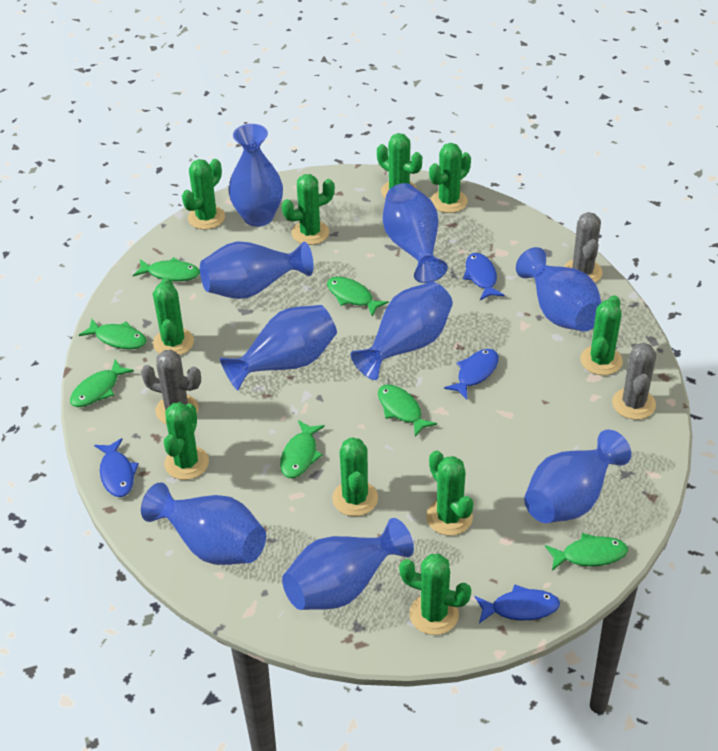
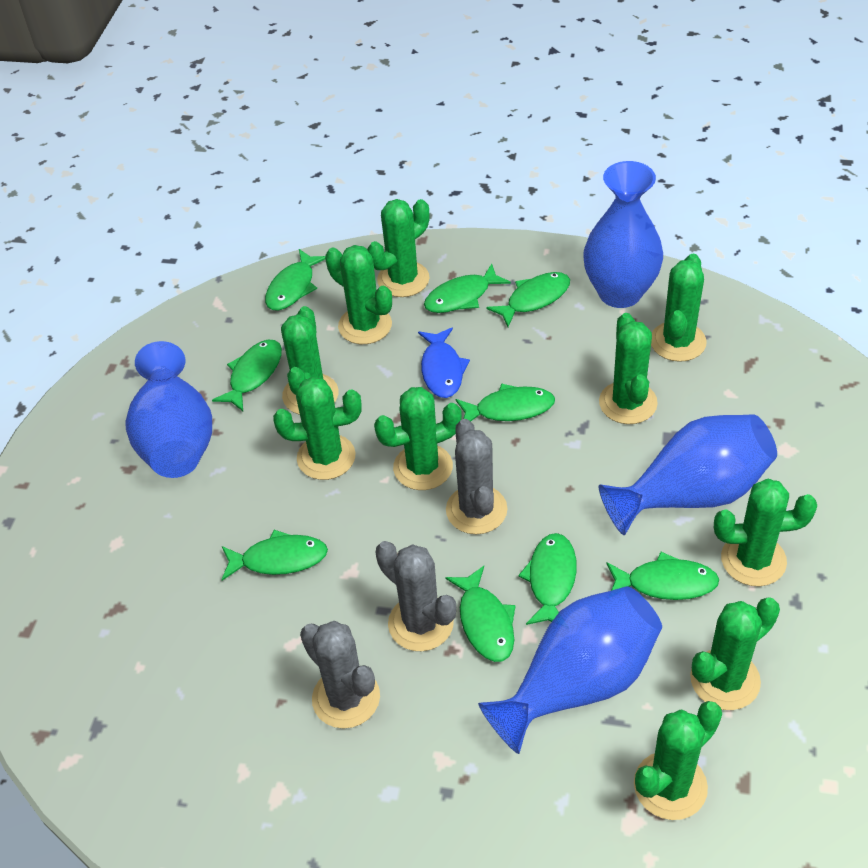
blue fish: [94,438,139,497] [444,349,499,399] [463,253,505,300] [475,584,560,623] = 4 -> [418,327,470,398] = 1
blue vase: [141,482,266,565] [200,241,313,299] [220,305,337,391] [228,124,283,227] [282,518,414,610] [351,282,453,380] [383,183,448,283] [516,247,601,332] [524,429,631,523] = 9 -> [125,341,212,478] [478,586,662,754] [583,161,663,308] [599,414,777,536] = 4
green fish: [70,359,134,407] [79,319,147,349] [133,257,200,281] [280,420,325,478] [327,277,389,316] [378,384,437,437] [545,533,628,571] = 7 -> [212,340,282,411] [222,530,328,580] [265,249,325,311] [424,263,511,313] [445,566,516,662] [456,383,555,421] [486,272,570,327] [518,533,577,625] [606,552,719,600] = 9

